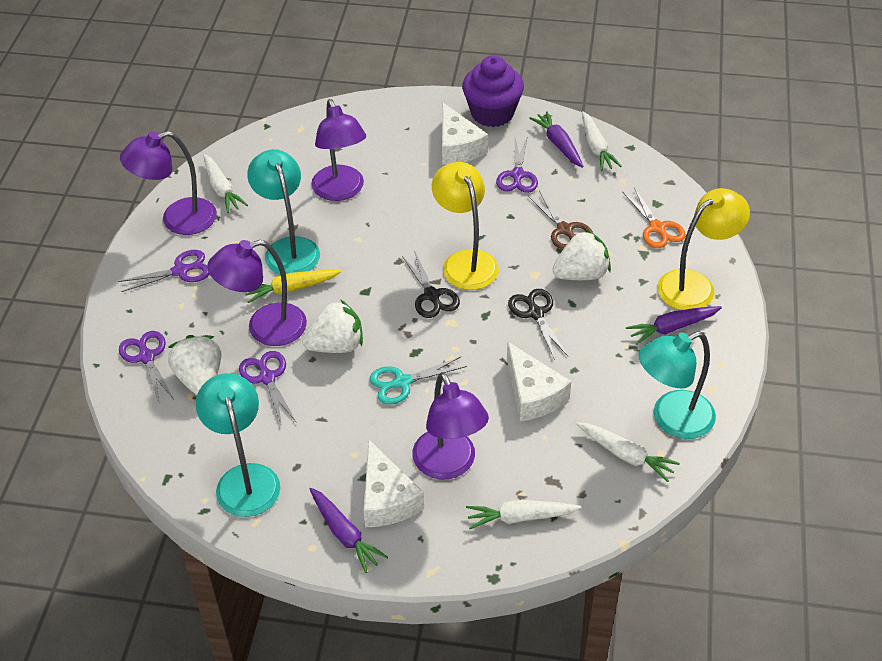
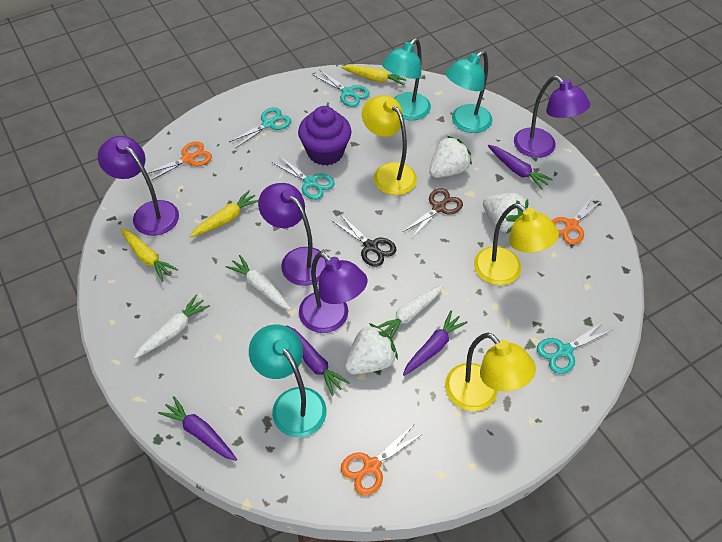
black scissors: [402,253,460,318] [508,289,568,360] = 2 -> [331,214,396,267] = 1
orange scissors: [622,187,686,248] = 1 -> [142,141,212,181] [341,425,424,496] [552,196,604,245] = 3
purple carrot: [310,488,388,573] [529,111,584,168] [626,306,722,345] = 3 -> [158,396,237,461] [286,325,350,396] [403,310,468,376] [488,145,553,190] = 4
purple scissors: [118,250,210,292] [119,331,173,402] [239,351,297,426] [496,136,538,193] = 4 -> none = 0
turquoise scissors: [370,357,467,404] = 1 -> [229,107,291,149] [271,156,335,200] [313,69,370,107] [537,321,612,374] = 4
white carrot: [203,154,248,213] [466,500,582,529] [576,422,680,482] [582,111,622,171] = 4 -> [134,295,210,359] [225,255,291,310] [377,285,443,338] = 3
white cheese: [364,440,424,527] [442,102,488,165] [507,342,572,421] = 3 -> none = 0
yellow carrot: [245,270,341,303] = 1 -> [120,228,178,282] [190,190,258,237] [341,65,407,86] = 3
yellow lamp: [432,162,499,290] [657,188,750,310] = 2 -> [362,95,417,195] [445,333,536,411] [474,203,559,285] = 3

